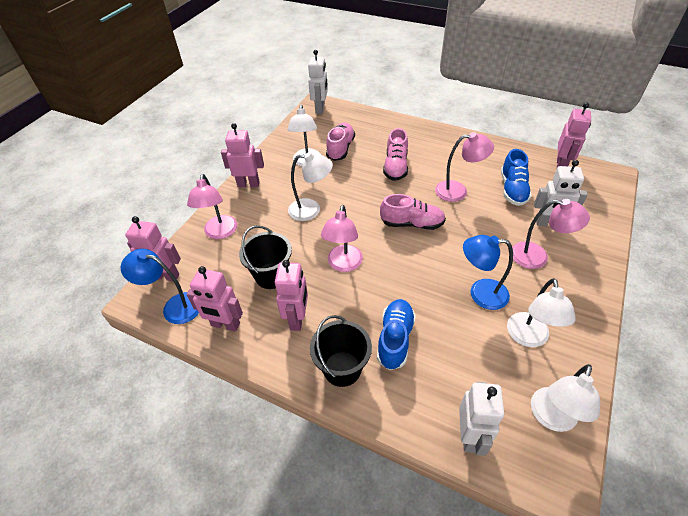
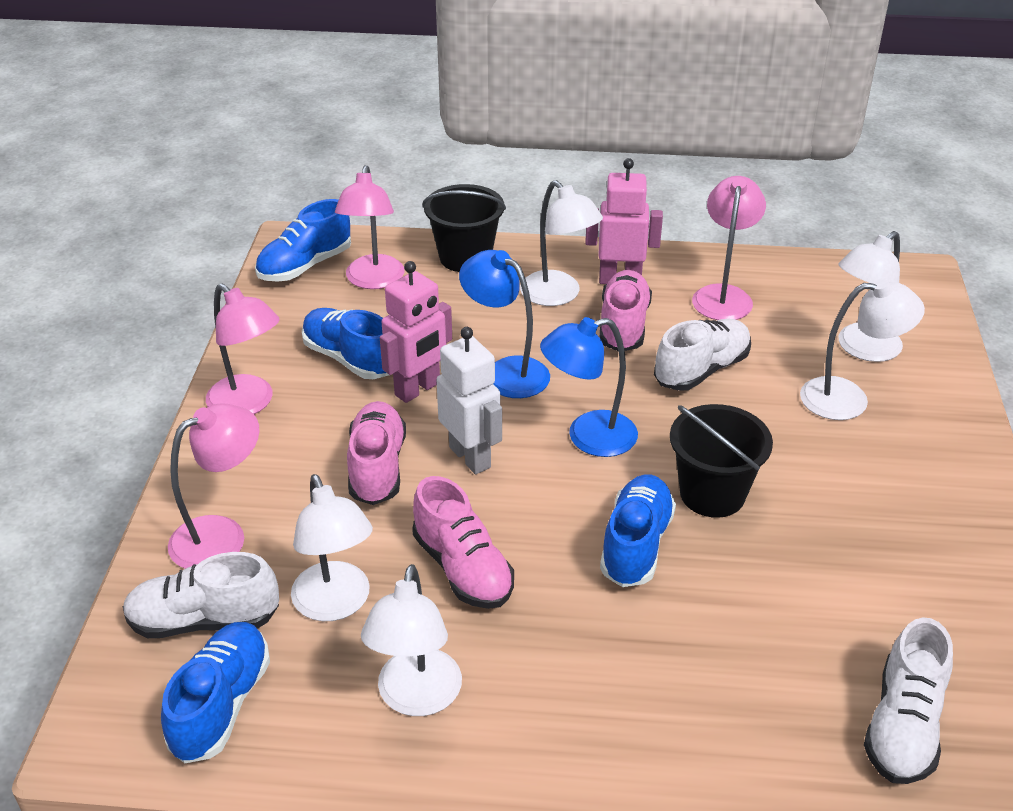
blue shoe: [377,299,416,370] [501,149,532,206] = 2 -> [161,622,270,764] [255,199,351,282] [302,308,389,379] [600,474,676,587] = 4
pink robot: [125,216,181,282] [187,266,243,332] [221,123,264,187] [275,260,308,331] [557,102,591,167] = 5 -> [380,261,452,403] [585,158,663,284] = 2
white lamp: [287,105,320,167] [288,152,333,221] [507,278,576,347] [531,364,600,432] = 4 -> [291,474,373,621] [361,564,462,716] [520,180,603,306] [800,278,925,420] [839,231,903,362] = 5
white robot: [308,50,328,114] [459,382,504,456] [534,160,588,226] = 3 -> [437,327,502,474] = 1
white shoe: none = 0 -> [123,552,279,638] [654,319,751,391] [864,617,953,784] = 3

